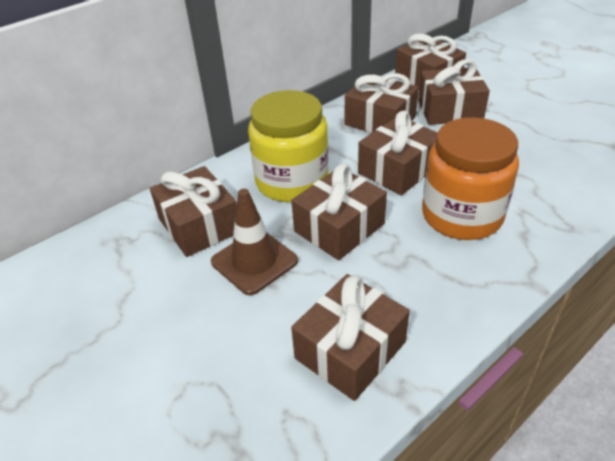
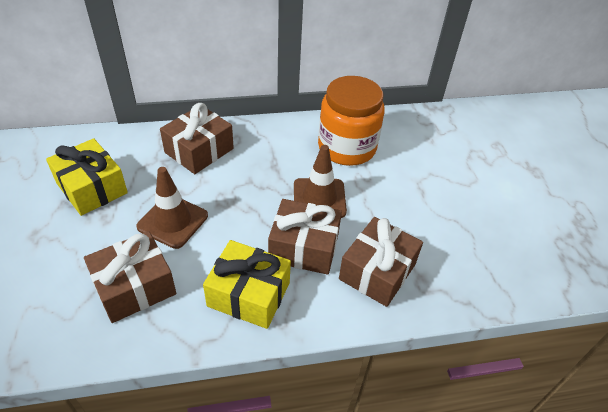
brown gift: [150,166,237,257] [291,164,387,260] [291,274,410,401] [345,73,419,133] [358,111,437,195] [395,34,466,87] [418,59,490,125] = 7 -> [84,231,176,323] [160,103,234,174] [268,199,342,275] [339,217,423,307] = 4
brown traffic cone: [211,189,298,295] = 1 -> [136,167,208,249] [294,145,347,218] = 2
yellow gift: none = 0 -> [46,138,128,216] [203,240,291,329] = 2
yellow jar: [248,90,329,202] = 1 -> none = 0

